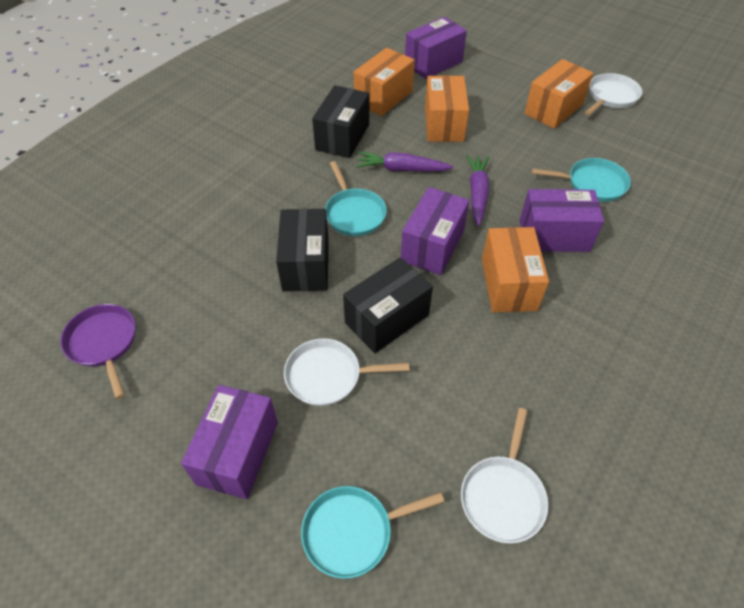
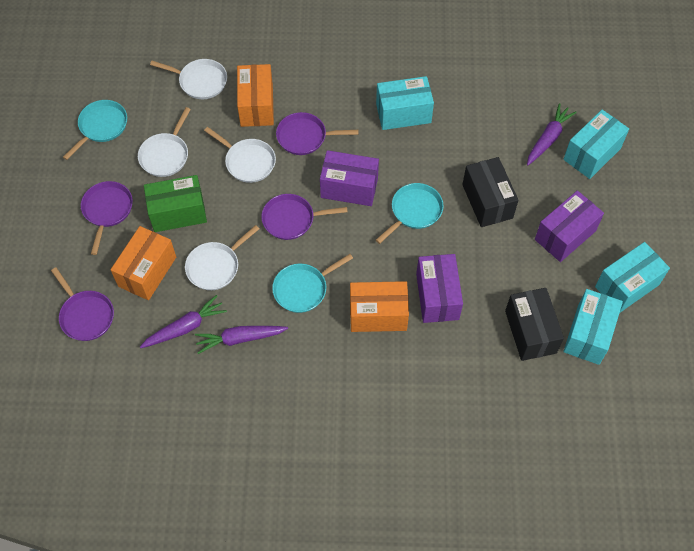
black box: [276,209,329,291] [312,85,369,158] [343,257,433,353] = 3 -> [462,157,518,227] [505,288,564,361] = 2
green box: none = 0 -> [144,175,207,232] = 1
orange box: [354,48,415,116] [425,75,469,142] [482,227,549,312] [525,59,593,129] = 4 -> [111,226,176,300] [237,64,274,127] [350,281,409,332] = 3
purple box: [181,385,278,499] [401,187,469,275] [405,17,467,79] [520,189,604,252] = 4 -> [320,150,379,206] [416,254,463,323] [535,191,604,262] = 3
purple carrot: [356,152,454,172] [466,155,490,226] = 2 -> [140,295,227,348] [195,326,288,354] [527,103,577,165] = 3
purple pan: [60,304,136,399] = 1 -> [51,267,114,341] [81,181,133,255] [261,194,348,240] [276,112,358,155] = 4
turquoise box: none = 0 -> [376,76,434,130] [563,110,629,179] [563,289,623,365] [595,242,670,312] = 4
white pan: [284,338,410,406] [461,408,548,543] [585,73,642,115] = 3 -> [138,107,191,177] [150,59,227,99] [185,225,259,290] [204,127,276,183] = 4

